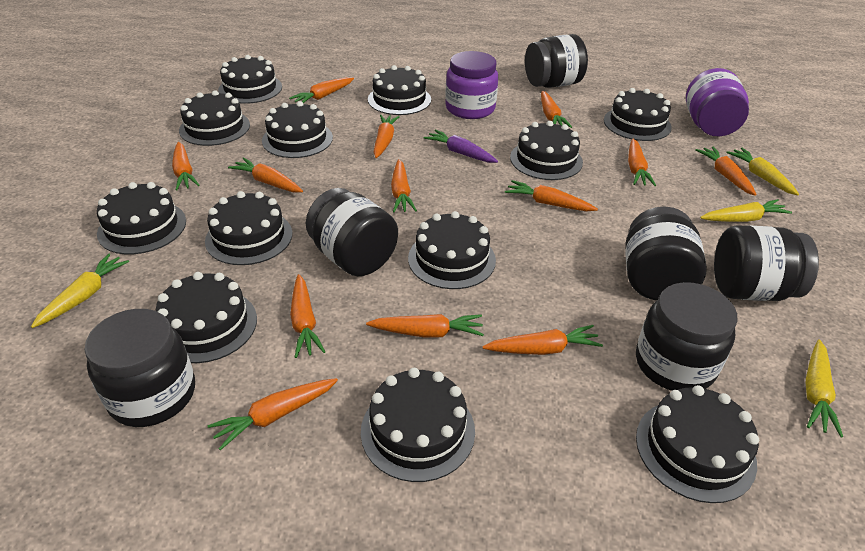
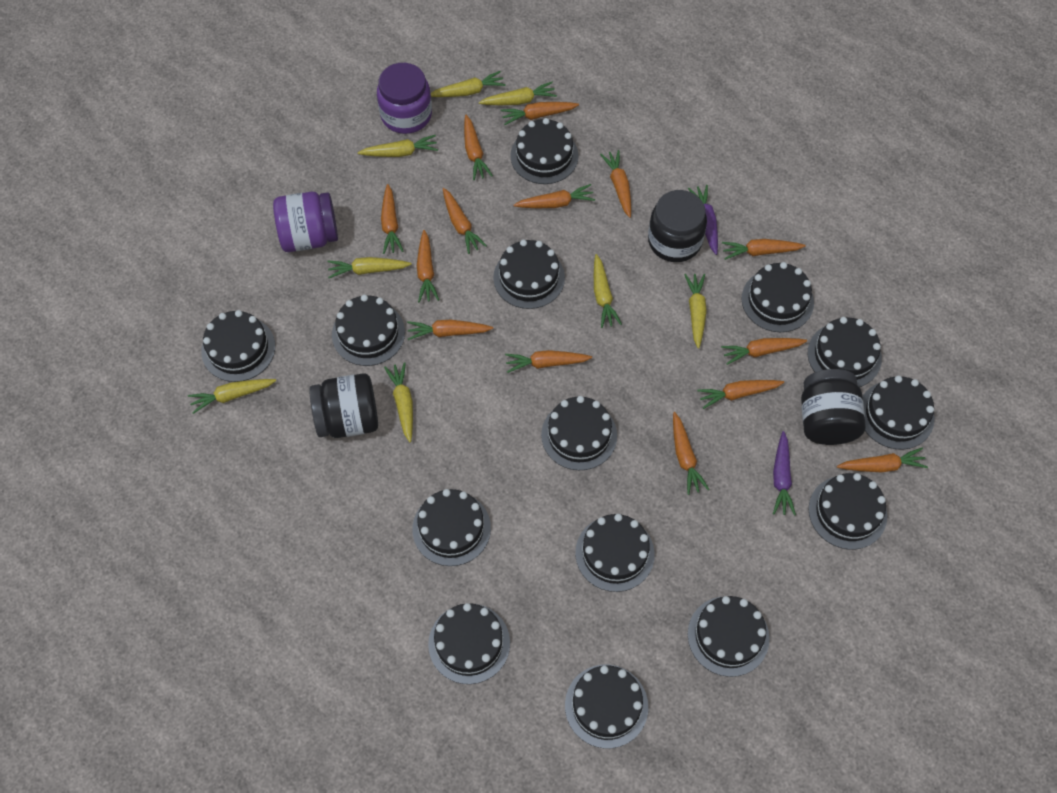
black cake: [97,182,186,254] [155,272,257,363] [179,90,250,146] [205,191,292,265] [218,55,282,104] [262,101,333,158] [361,368,475,482] [368,65,431,115] [408,211,496,289] [510,121,583,180] [604,88,672,141] [636,385,759,503] = 12 -> [201,310,275,382] [332,295,405,366] [412,489,491,566] [428,603,510,684] [493,240,565,309] [510,118,578,184] [541,396,617,470] [565,665,648,748] [575,514,655,592] [688,596,770,677] [742,262,814,332] [808,317,882,387] [808,473,887,549] [862,376,935,450] = 14
black jar: [84,309,195,427] [306,188,398,276] [525,34,588,88] [625,207,707,301] [636,282,738,391] [714,225,819,301] = 6 -> [309,373,378,438] [648,190,707,262] [801,369,866,445] = 3
orange carrot: [172,142,200,191] [208,378,338,450] [228,157,303,193] [289,77,354,103] [290,274,325,358] [366,314,484,337] [374,115,400,158] [391,159,417,212] [482,325,603,355] [505,180,598,211] [541,91,572,128] [628,138,656,186] [695,146,756,196] = 13 -> [381,184,404,254] [407,320,493,340] [417,230,439,302] [443,188,487,254] [464,115,493,180] [500,102,579,125] [505,350,592,373] [513,184,595,208] [600,150,631,218] [673,412,709,495] [697,380,784,409] [721,338,807,365] [722,239,806,260] [837,448,928,473] = 14
purple carrot: [423,129,498,163] = 1 -> [688,185,718,255] [773,431,796,516] = 2
yellow carrot: [31,254,129,328] [700,199,792,222] [726,148,799,195] [806,339,843,438] = 4 -> [188,379,276,414] [327,257,412,278] [358,135,438,157] [384,362,413,442] [431,71,506,97] [479,82,557,105] [594,254,622,328] [684,274,707,348] = 8

